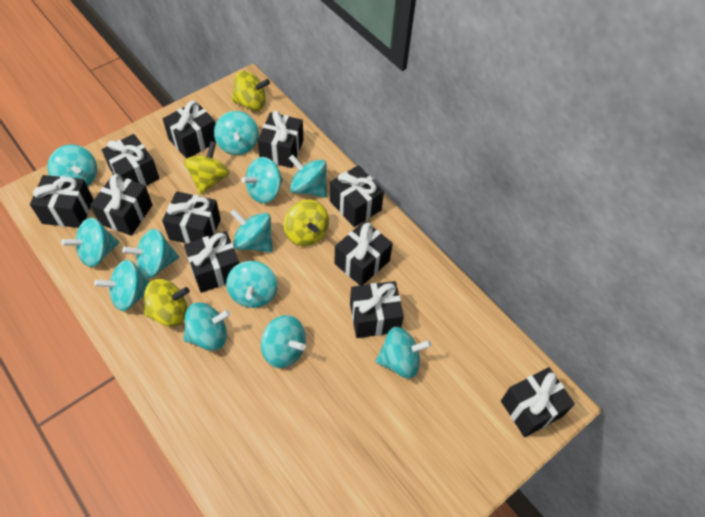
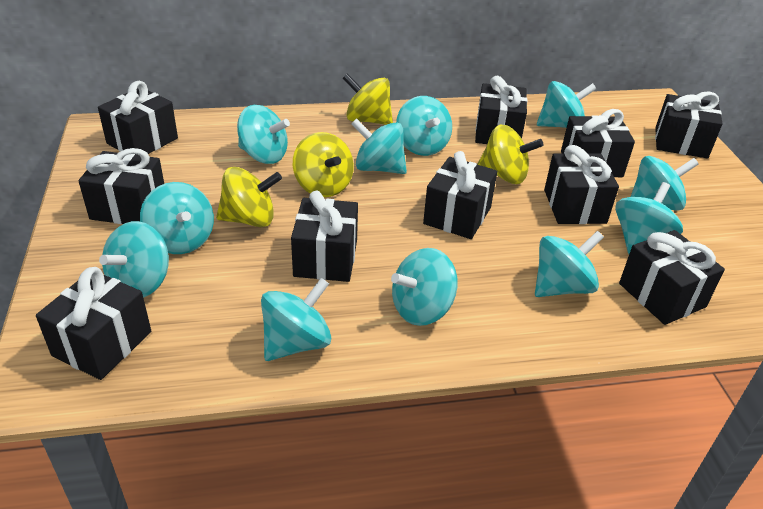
black gift: [30,175,94,228] [90,174,153,236] [102,134,160,186] [162,191,221,244] [163,101,216,159] [184,231,239,293] [257,110,304,168] [330,165,384,227] [334,221,393,286] [350,281,404,338] [501,367,575,437] = 11 -> [36,267,151,380] [78,148,164,224] [98,81,178,155] [291,191,358,282] [423,151,497,239] [475,76,527,144] [544,145,619,224] [561,109,635,177] [619,230,725,325] [655,91,723,158] = 10
turquoise spinning top: [48,144,97,186] [61,218,119,267] [94,260,149,311] [122,229,179,278] [183,302,231,351] [214,111,259,155] [226,261,278,308] [230,209,273,252] [241,157,283,203] [261,315,306,368] [289,155,327,197] [376,327,431,379] = 12 -> [99,221,169,298] [140,182,214,254] [237,105,290,164] [261,278,331,361] [351,118,407,174] [391,248,458,326] [396,96,452,156] [535,231,604,297] [537,81,596,128] [615,182,683,254] [631,156,699,211] = 11

